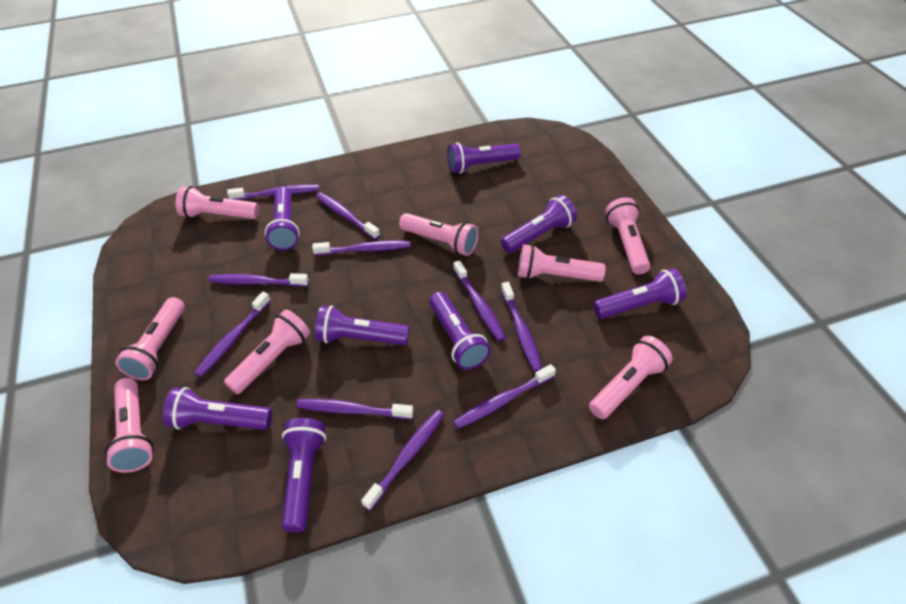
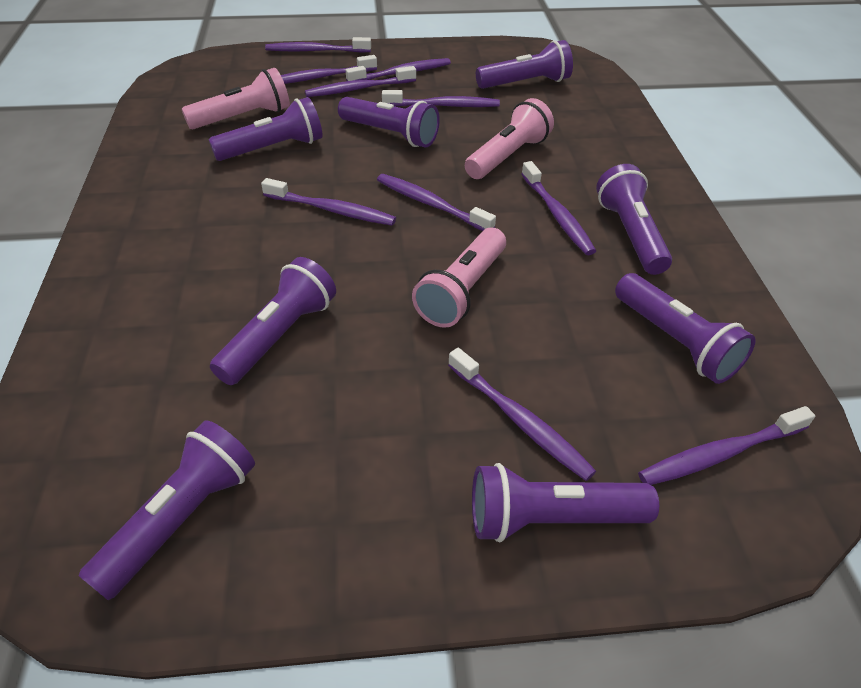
pink flashlight: [105,378,154,473] [115,297,185,380] [176,186,259,219] [224,309,310,394] [399,213,479,256] [518,244,606,282] [589,336,673,419] [605,197,650,274] = 8 -> [182,68,290,129] [412,228,506,328] [465,98,554,179] = 3

